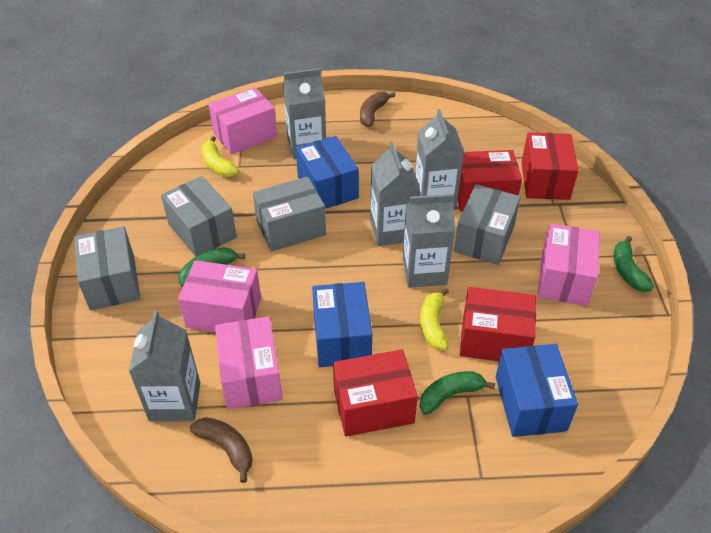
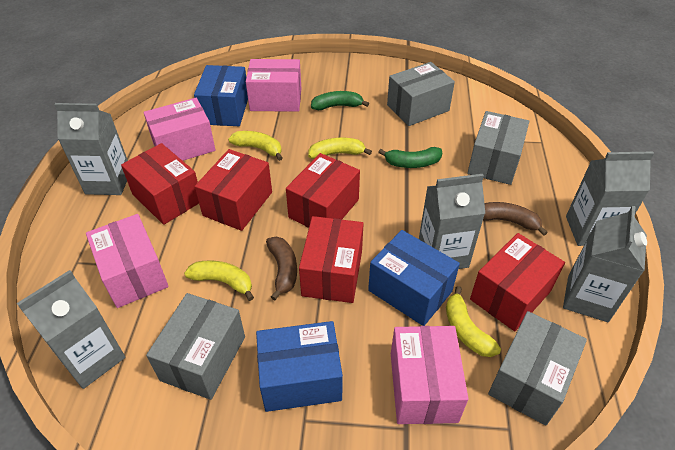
green banana: [178,247,245,287] [419,371,496,415] [613,236,654,292] = 3 -> [311,91,369,110] [378,147,442,168] = 2
red box: [333,350,418,437] [458,150,522,212] [460,287,536,361] [521,132,579,200] = 4 -> [121,143,199,225] [195,149,272,231] [286,153,360,228] [299,216,364,303] [470,233,565,331] = 5
yellow banana: [202,136,239,177] [420,288,449,350] = 2 -> [184,260,254,301] [228,131,283,161] [308,138,372,159] [446,286,501,357] = 4

